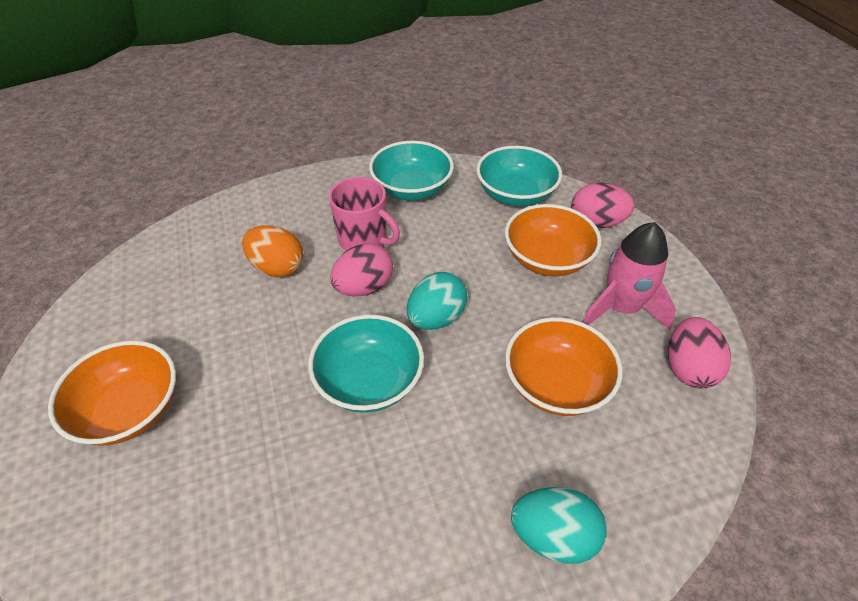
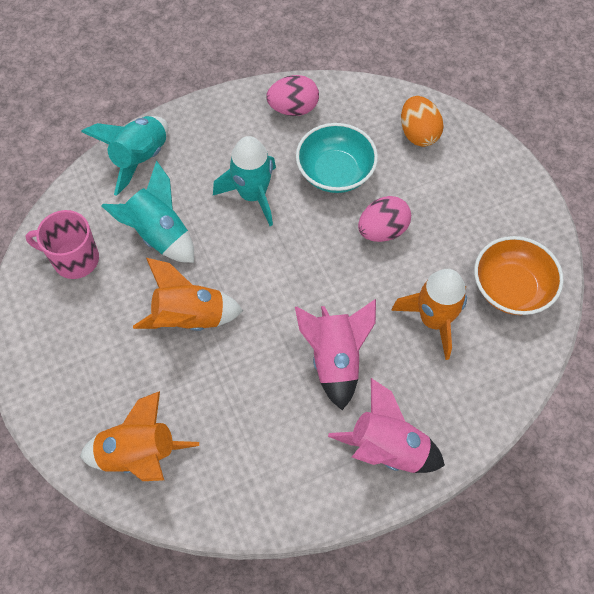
orange bowl: [48,340,176,446] [505,204,601,276] [505,317,622,416] = 3 -> [474,236,563,315] = 1
orange rocket: none = 0 -> [80,391,199,481] [133,258,243,331] [391,269,467,360] = 3
pink egg: [330,243,393,296] [571,183,634,228] [668,317,731,389] = 3 -> [266,75,319,116] [358,196,411,242] = 2
pink rocket: [583,222,676,330] = 1 -> [295,299,376,410] [328,378,445,473] = 2
turquoise bowl: [308,314,424,413] [369,141,454,200] [476,146,562,206] = 3 -> [296,123,378,193] = 1
turquoise egg: [407,272,467,330] [511,487,607,564] = 2 -> none = 0
turquoise rocket: none = 0 -> [81,116,169,196] [101,161,194,263] [213,136,276,226] = 3

